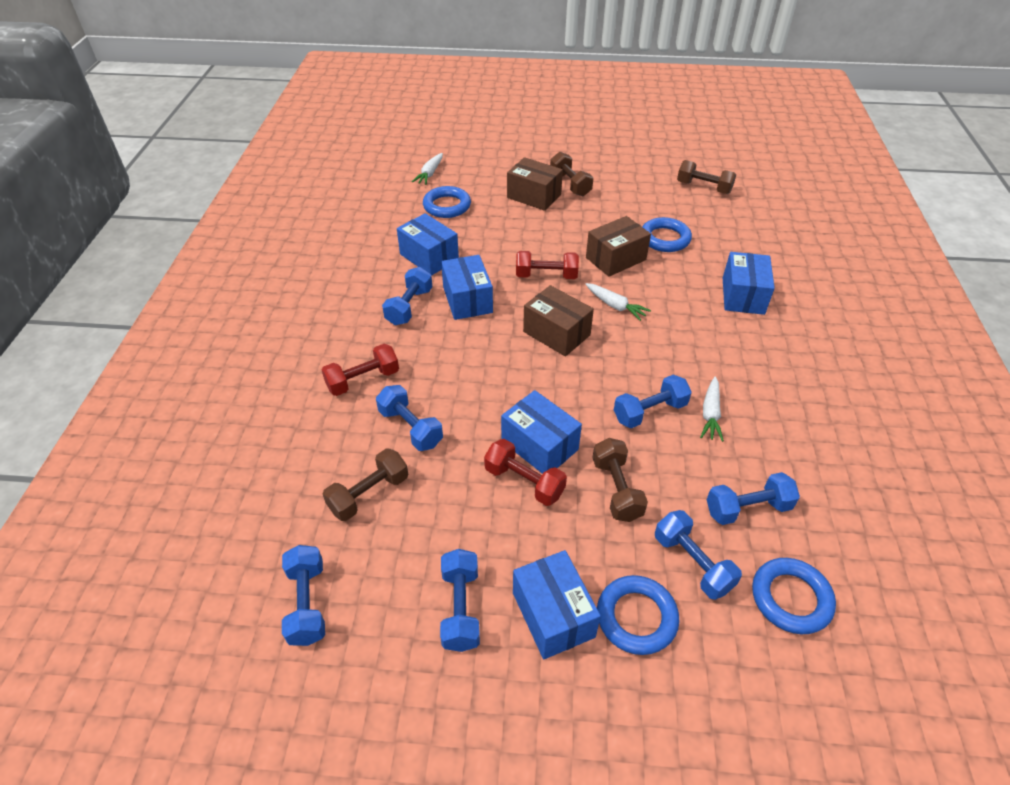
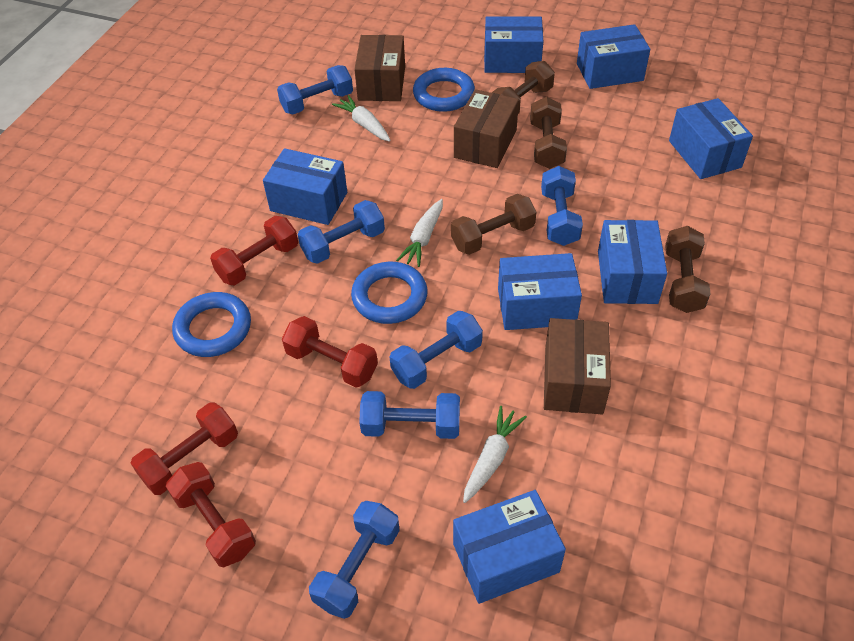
blue box: [397,213,459,276] [441,255,493,320] [501,390,582,474] [513,550,601,659] [723,252,775,315] = 5 -> [263,148,347,225] [453,490,566,604] [484,16,543,73] [498,253,582,330] [577,24,650,89] [598,220,667,304] [669,98,753,179] = 7
blue dumbbell: [282,545,325,646] [376,385,443,451] [382,267,432,325] [440,549,480,652] [614,375,692,428] [655,510,742,600] [706,472,800,525] = 7 -> [277,65,353,114] [298,200,385,264] [309,501,400,619] [359,391,460,439] [390,311,483,389] [541,166,583,246] = 6
blue ring: [423,186,471,218] [597,575,679,655] [642,217,692,252] [752,558,836,634] = 4 -> [172,292,251,357] [351,262,428,324] [413,68,475,112] = 3
red dumbbell: [322,344,399,396] [484,439,567,506] [516,251,579,279] = 3 -> [131,402,238,495] [166,462,256,567] [210,216,298,285] [282,316,378,388] = 4

